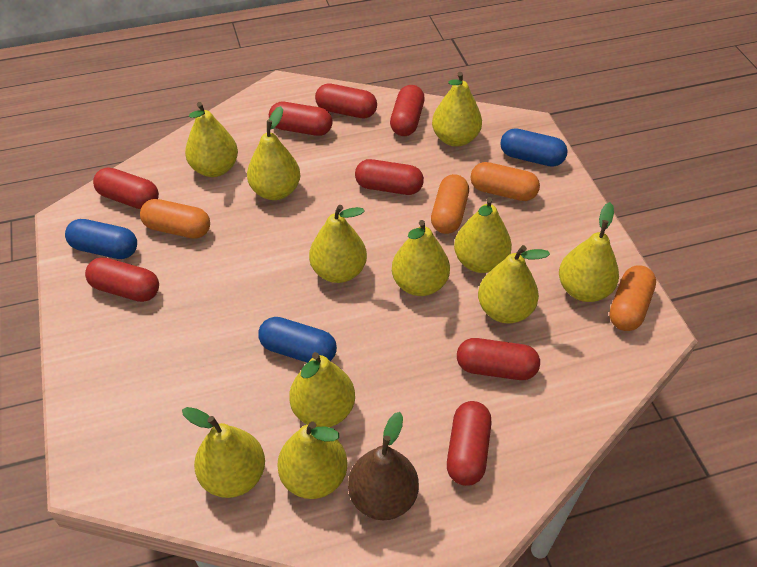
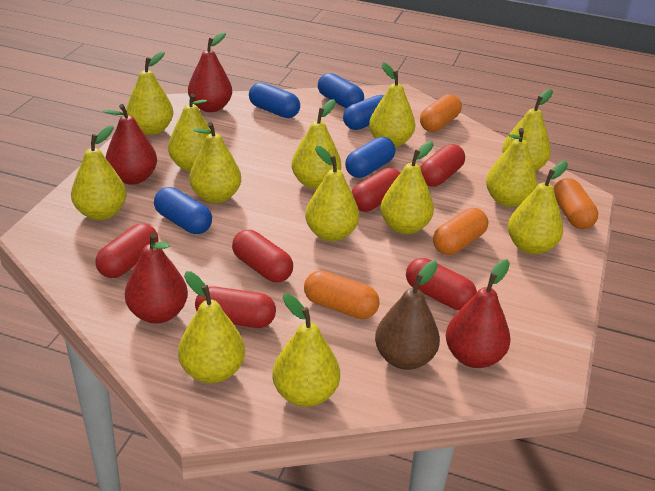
blue capsule: [65,219,137,259] [258,317,337,363] [500,128,568,167] = 3 -> [154,187,212,234] [249,82,300,118] [318,73,364,108] [343,95,384,130] [345,137,396,178] = 5
red capsule: [85,257,159,302] [93,167,159,209] [269,102,333,136] [315,83,377,118] [355,159,424,195] [390,85,425,136] [447,401,492,486] [457,338,540,380] = 8 -> [96,223,158,278] [195,287,276,328] [232,230,293,282] [352,168,400,212] [406,258,477,310] [420,144,465,187] = 6
red pear: none = 0 -> [103,104,157,185] [125,233,188,324] [188,32,232,112] [446,259,511,368] = 4
yellow pear: [182,407,265,498] [185,102,238,177] [247,106,300,200] [277,421,347,499] [289,352,355,427] [309,205,367,283] [392,220,450,296] [432,72,482,147] [454,197,512,273] [478,245,550,324] [559,202,619,302] = 11 -> [71,125,126,220] [126,51,173,135] [168,93,211,172] [178,271,245,384] [189,122,241,203] [272,293,340,407] [292,99,341,189] [305,145,359,241] [369,62,415,147] [380,141,434,234] [486,128,537,207] [502,89,553,171] [508,161,568,255] = 13

